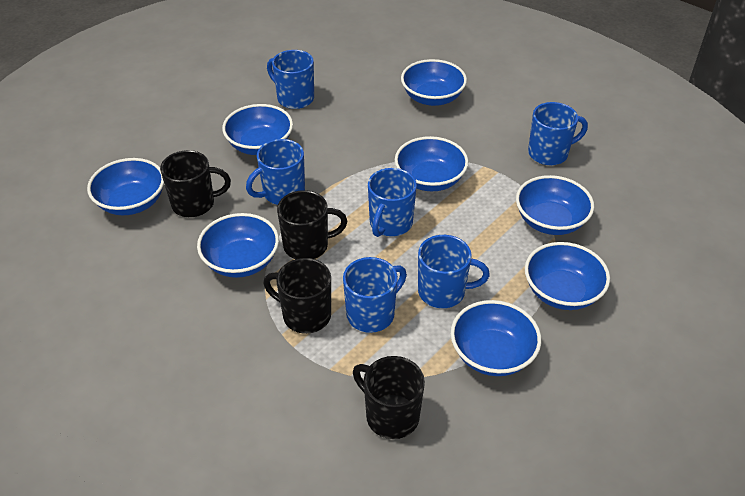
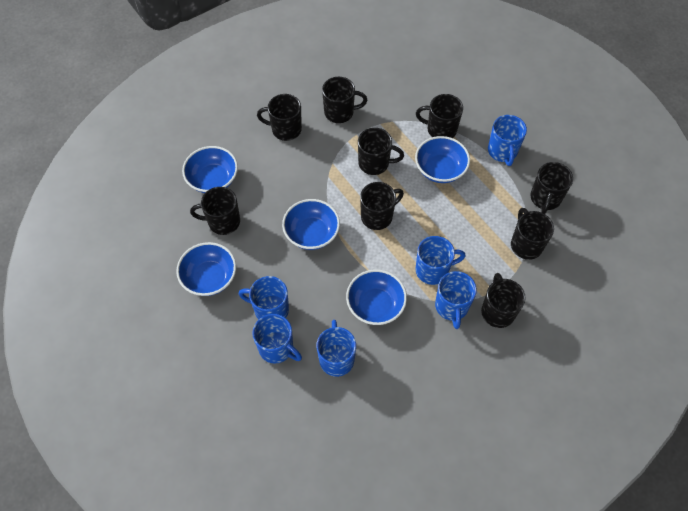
black mug: [160,150,231,217] [263,258,331,334] [277,190,347,259] [353,356,425,439] = 4 -> [190,187,240,235] [257,94,302,141] [322,77,367,123] [358,128,404,175] [360,182,404,230] [416,94,463,138] [481,273,526,328] [511,208,554,260] [530,162,573,214] = 9
blue bowl: [87,158,164,215] [197,213,279,278] [222,104,293,155] [395,136,468,191] [401,59,467,106] [451,300,541,376] [516,175,594,235] [525,242,610,310] = 8 -> [176,242,236,296] [182,146,238,193] [282,199,340,250] [346,269,407,325] [415,136,470,183] = 5

